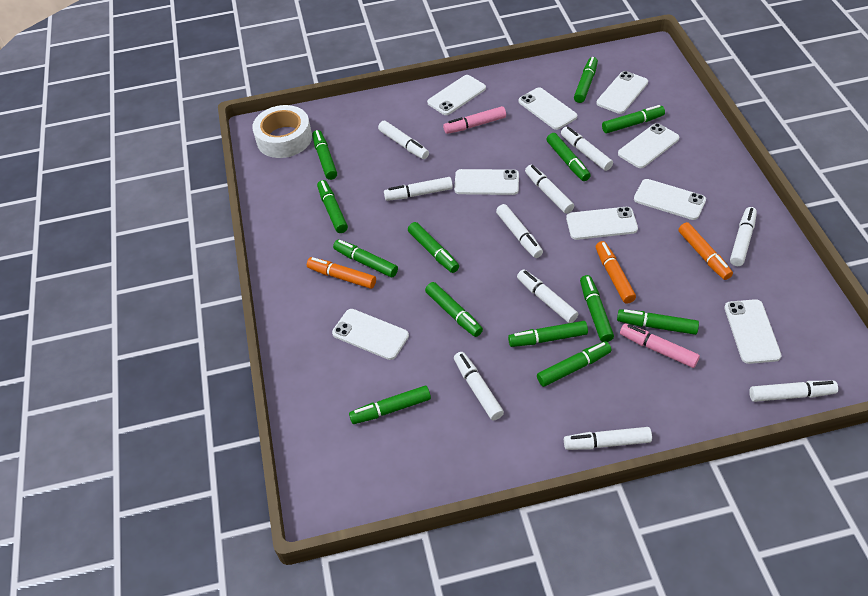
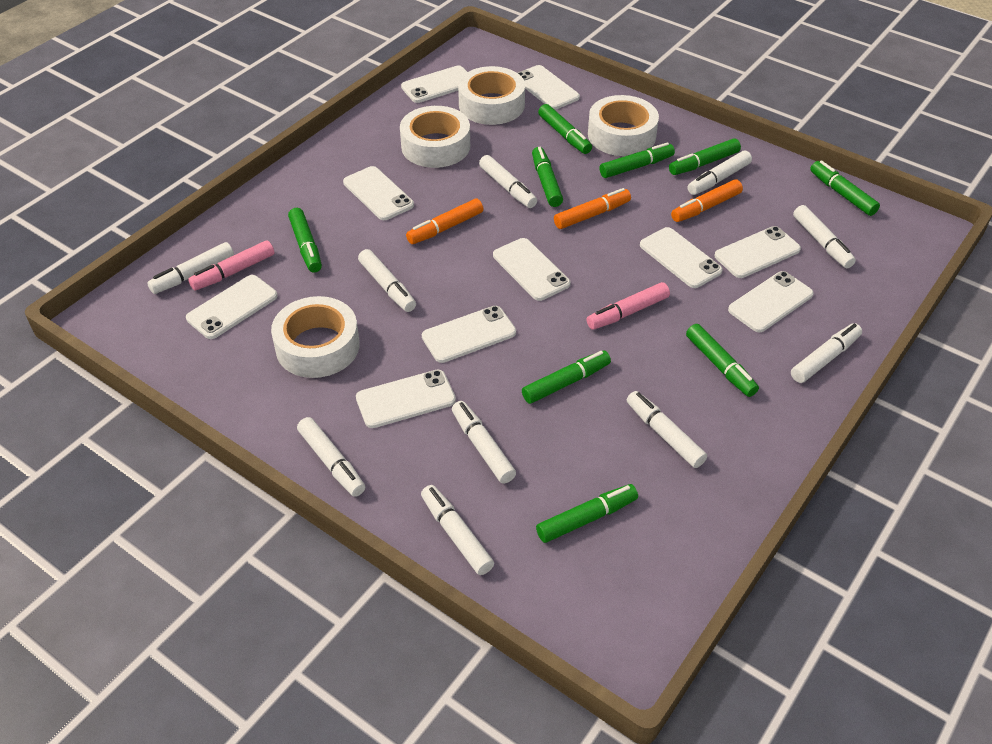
green marker: [312,130,337,180] [317,180,348,233] [333,239,398,278] [349,386,431,424] [408,222,459,273] [425,282,483,337] [508,321,588,347] [537,341,611,387] [547,133,591,181] [574,57,598,103] [580,275,614,342] [602,105,665,133] [617,309,699,335] = 13 -> [288,208,322,273] [522,350,611,404] [532,147,563,207] [536,484,638,543] [538,104,592,154] [599,142,675,178] [669,138,741,175] [686,324,759,397] [810,161,880,216] = 9
white phone: [332,309,409,360] [427,75,486,115] [454,169,519,195] [519,88,577,130] [566,207,638,240] [596,71,648,114] [618,123,680,168] [634,179,706,220] [724,299,781,364] = 9 -> [186,275,278,339] [343,166,414,220] [356,370,456,428] [401,66,467,103] [422,306,516,363] [493,238,571,301] [518,65,580,109] [640,227,723,288] [715,226,801,278] [728,271,814,332] = 10
white tape: [252,105,312,158] = 1 -> [271,296,360,378] [400,106,470,168] [458,66,525,125] [588,95,659,156] = 4

